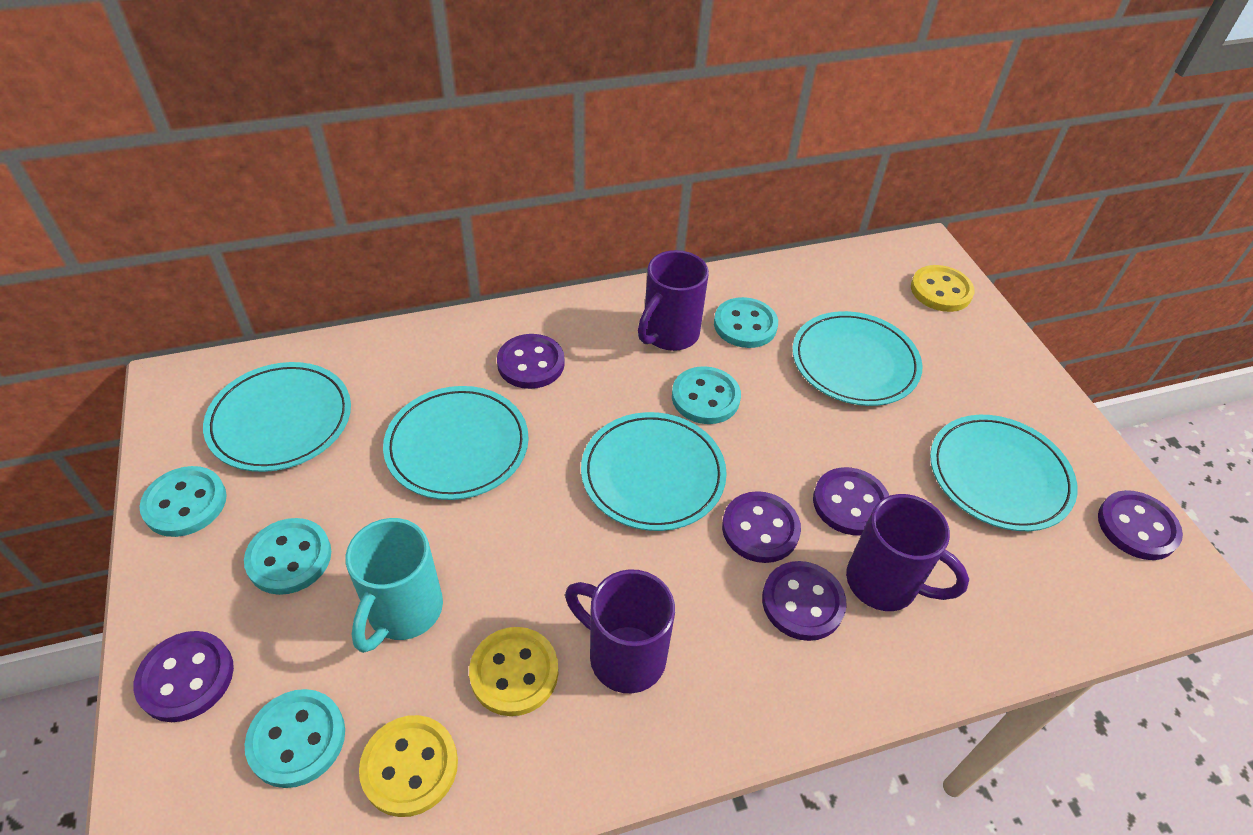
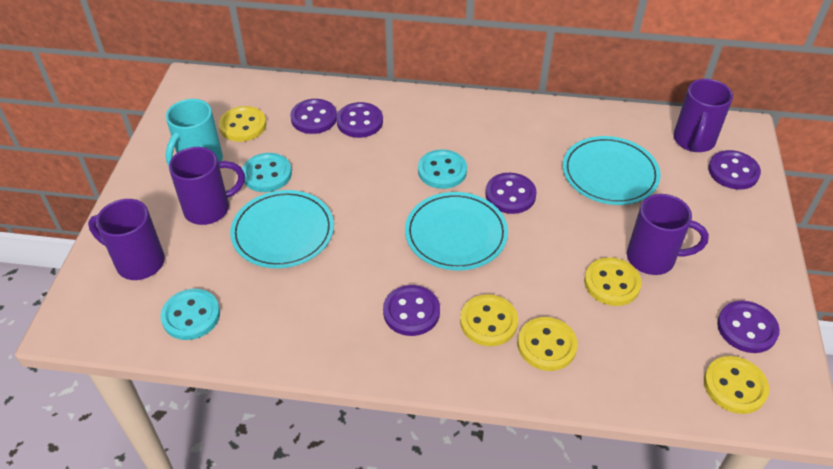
purple mug: [565,569,675,693] [638,250,709,351] [846,494,969,611] = 3 -> [88,199,165,280] [169,147,245,225] [627,194,709,275] [674,79,733,152] = 4
turquoise button: [139,466,227,537] [244,518,331,595] [245,689,345,788] [672,366,741,424] [714,297,778,348] = 5 -> [160,289,220,340] [242,153,292,192] [418,149,467,189] = 3
turquoise plate: [203,362,351,472] [383,386,529,500] [581,412,727,531] [792,311,923,406] [930,415,1078,531] = 5 -> [230,190,334,268] [405,192,508,271] [563,136,661,205] = 3
yellow button: [359,715,458,817] [469,627,558,716] [911,265,975,312] = 3 -> [218,106,266,142] [460,294,518,346] [518,317,578,371] [584,257,642,306] [704,356,769,414] = 5

